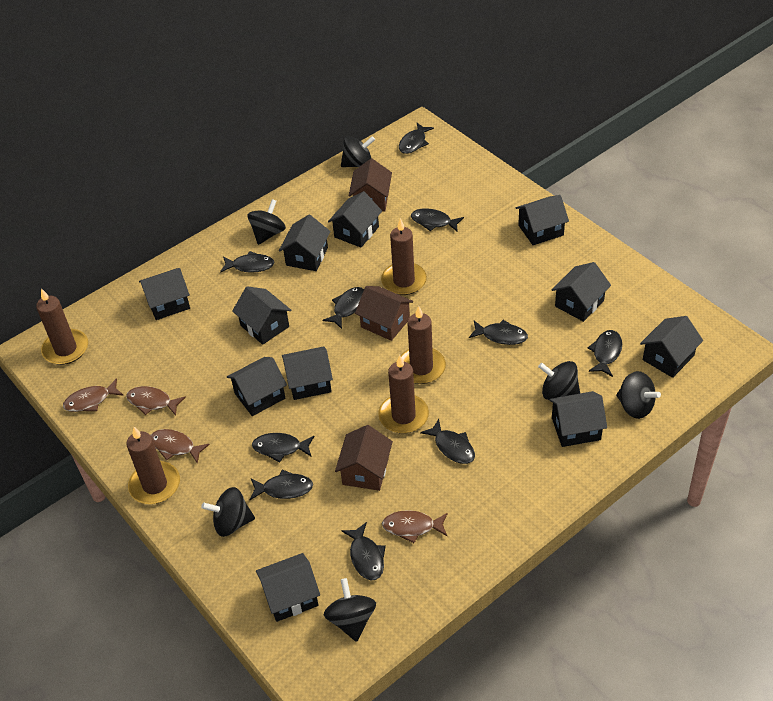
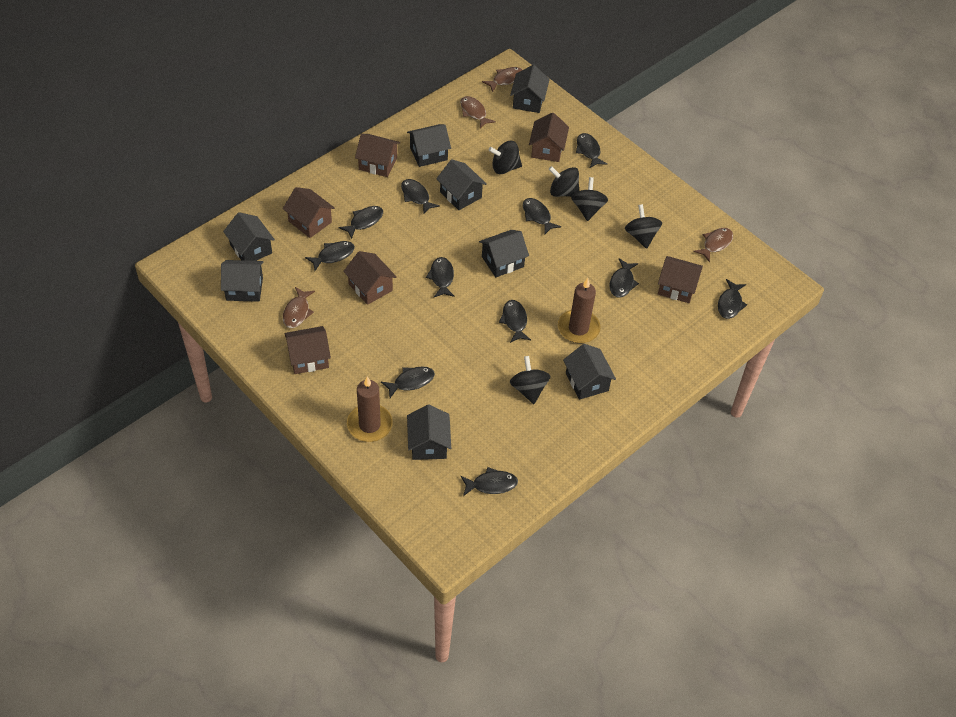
black fish: [220,251,274,273] [250,470,313,500] [252,433,314,462] [323,287,364,329] [341,522,386,580] [399,123,434,154] [411,209,464,232] [420,419,475,464] [469,320,528,345] [588,330,622,377] = 10 -> [305,241,355,271] [338,206,383,239] [381,366,435,398] [401,179,440,215] [426,257,455,297] [461,467,518,496] [499,300,531,343] [523,198,561,234] [576,133,607,168] [609,258,639,298] [718,279,747,319] = 11
black house: [139,268,190,320] [227,357,287,416] [232,286,291,345] [256,553,320,622] [279,215,331,271] [282,346,333,400] [328,191,382,247] [515,195,569,245] [549,391,607,447] [552,262,611,322] [640,316,703,378] = 11 -> [221,260,264,302] [223,212,275,261] [407,124,451,167] [407,405,451,460] [436,159,487,210] [479,230,529,277] [510,65,550,113] [563,344,616,400] = 8
black spinning top: [201,487,255,537] [247,199,286,245] [324,578,376,642] [341,136,375,167] [538,361,580,400] [616,371,661,419] = 6 -> [488,141,522,174] [510,356,551,404] [549,166,579,197] [571,177,608,221] [625,204,662,249] = 5
brown candle: [36,288,88,365] [127,427,180,504] [378,355,429,434] [381,218,427,295] [401,306,446,384] = 5 -> [347,377,393,442] [558,278,601,343] = 2
brown house: [335,425,393,491] [349,159,392,212] [355,286,413,341] = 3 -> [283,187,335,238] [284,326,331,374] [343,251,397,305] [355,134,400,177] [529,112,569,162] [658,256,703,303] = 6

